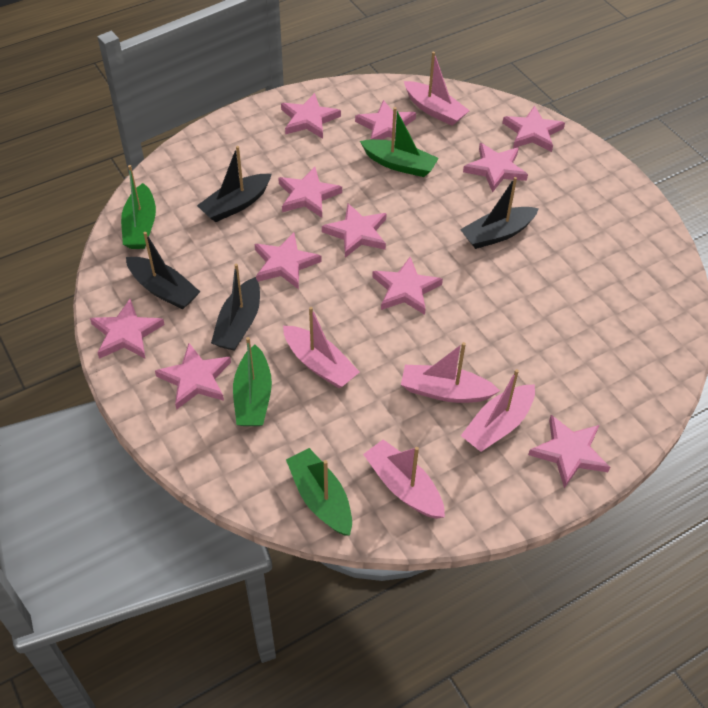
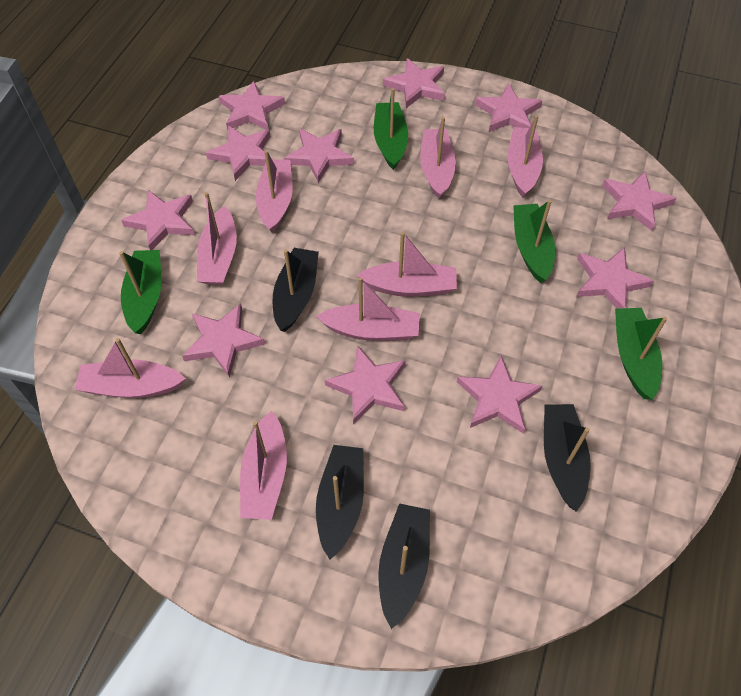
pink boat: [283,307,359,388] [363,440,445,519] [401,342,500,403] [404,52,470,126] [461,369,535,452] = 5 -> [75,338,186,398] [197,192,237,285] [240,411,287,520] [256,150,293,233] [316,277,420,341] [356,232,457,297] [420,117,456,199] [508,115,543,198] = 8

